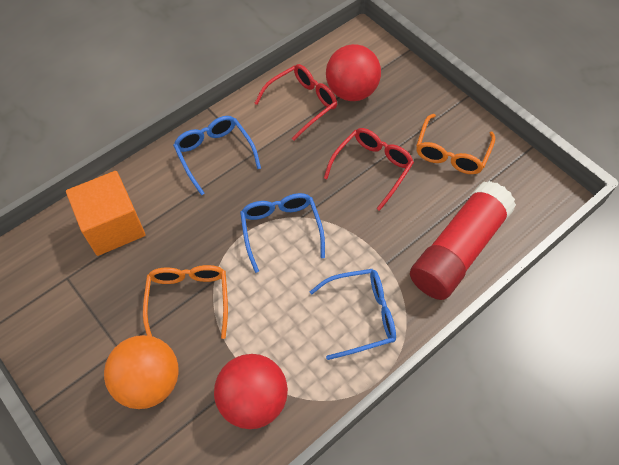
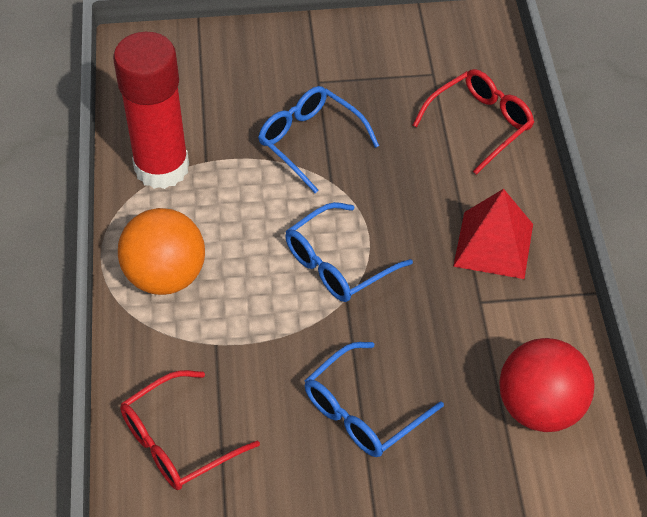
orange cube: [66,171,146,256] = 1 -> none = 0
orange glasses: [143,265,228,339] [416,114,495,174] = 2 -> none = 0
red ball: [214,354,288,429] [326,44,381,101] = 2 -> [499,338,594,432] = 1
red pyramid: none = 0 -> [453,189,533,279] = 1

